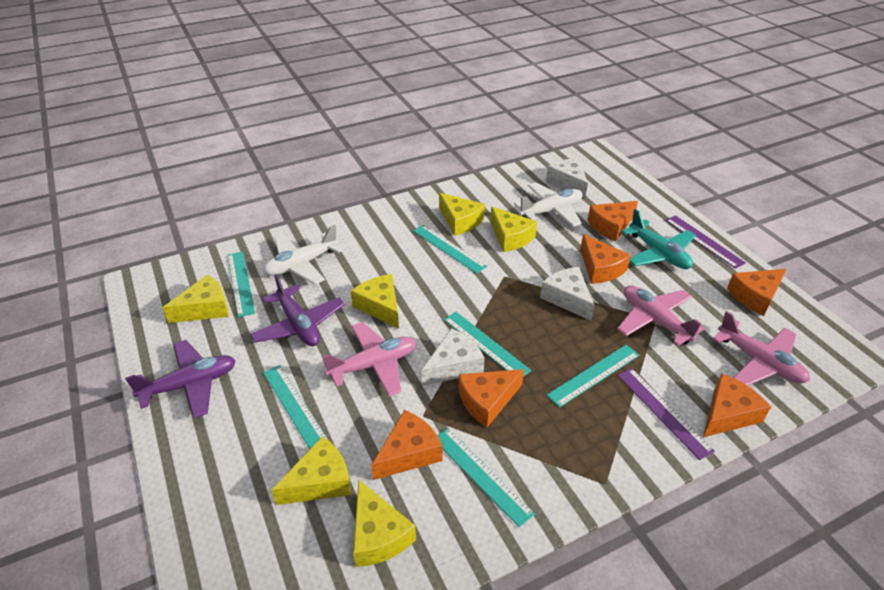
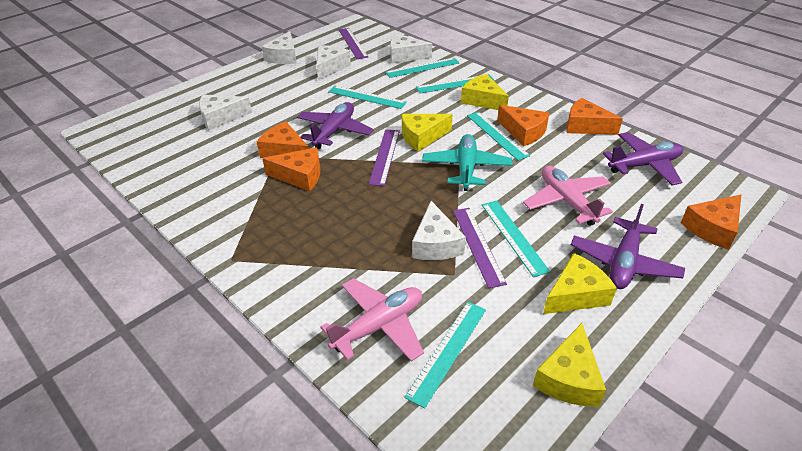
orange cheese: [371,410,443,480] [459,369,524,427] [580,234,631,284] [587,201,638,241] [703,373,771,437] [727,269,787,316] = 6 -> [257,121,309,158] [262,147,320,191] [497,105,549,147] [566,98,623,135] [681,195,741,250] = 5
pink plane: [322,322,416,397] [617,285,705,346] [712,311,810,386] = 3 -> [320,278,424,362] [523,166,613,226] = 2
purple plane: [125,340,236,419] [250,274,345,346] = 2 -> [297,102,373,149] [571,204,685,289] [603,132,683,186] = 3
purple ruler: [617,368,715,460] [665,215,746,269] = 2 -> [339,28,368,59] [369,130,400,186] [453,208,507,288] = 3
white cheese: [422,328,485,386] [540,267,595,321] [546,158,588,198] = 3 -> [199,94,252,130] [261,31,297,64] [316,45,351,81] [390,34,432,63] [412,201,466,260] = 5
white plane: [263,225,343,284] [514,182,583,227] = 2 -> none = 0
yellow cheese: [162,275,228,323] [271,436,351,505] [351,274,399,329] [353,480,416,567] [439,193,485,236] [490,207,537,252] = 6 -> [402,114,453,152] [461,74,509,110] [533,323,606,407] [543,253,617,314] = 4

